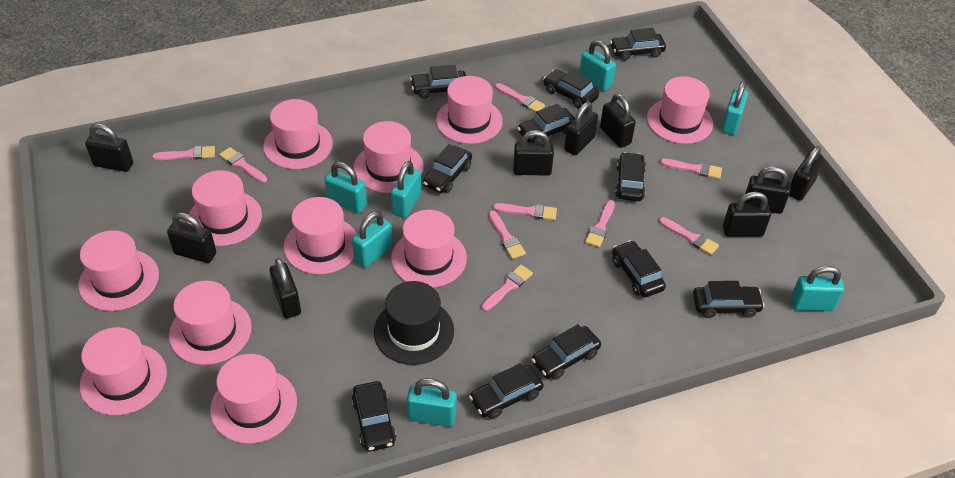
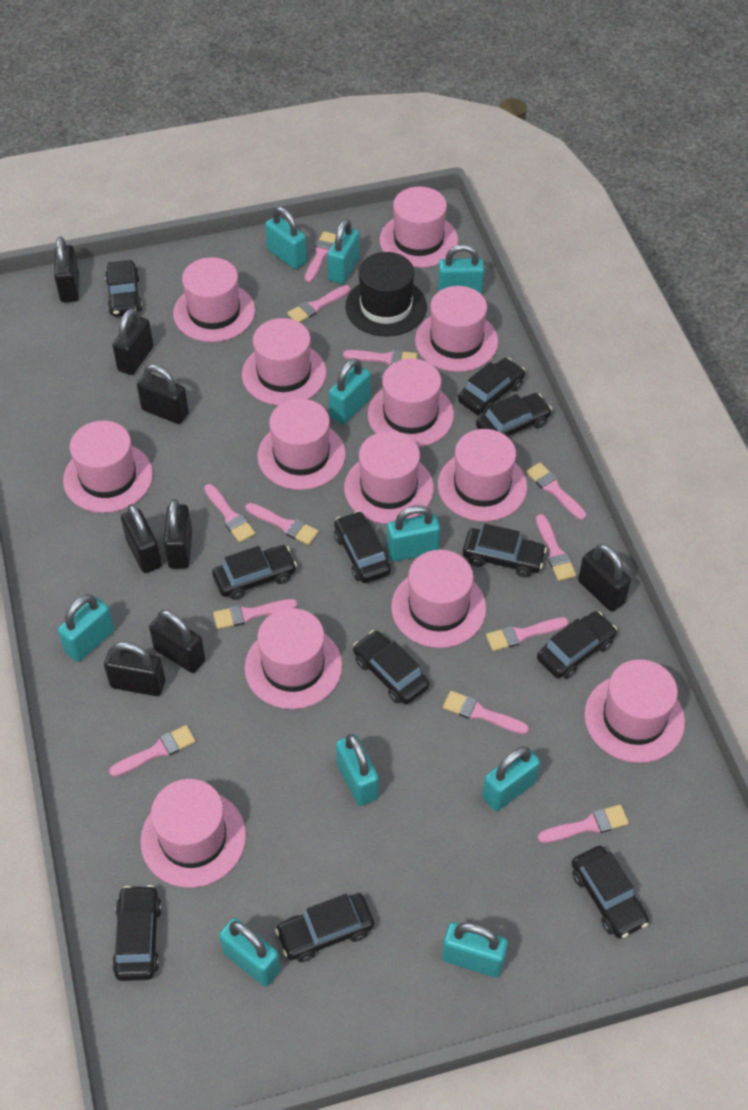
black padlock: [85,124,133,172] [167,213,216,263] [269,258,301,319] [513,130,554,176] [564,102,598,155] [600,94,636,148] [723,192,771,237] [745,166,790,214] [789,146,824,201] = 9 -> [54,237,79,303] [104,642,165,696] [112,308,154,375] [121,504,162,573] [137,364,189,424] [149,610,206,673] [164,499,192,569] [578,544,631,612] = 8
pink brush: [152,146,215,160] [219,147,267,183] [481,265,533,311] [488,211,526,259] [493,203,557,220] [495,83,545,112] [585,200,615,247] [659,217,719,255] [660,159,722,179] = 9 -> [109,725,196,777] [204,484,256,543] [213,599,298,629] [245,503,319,545] [287,285,351,322] [305,231,336,282] [343,350,417,365] [443,691,529,735] [486,617,569,651] [526,463,586,520] [536,514,576,581] [538,805,629,843] = 12
pink hat: [78,230,159,311] [80,327,167,415] [169,281,252,365] [187,170,262,246] [210,354,297,444] [263,99,333,169] [284,197,357,275] [353,121,424,193] [391,210,467,288] [436,76,503,144] [647,76,713,144] = 11 -> [63,421,153,513] [140,779,246,888] [173,257,255,342] [242,318,326,406] [244,608,342,709] [257,399,346,490] [344,431,434,524] [367,358,454,448] [379,186,458,268] [391,550,486,648] [415,286,498,372] [438,429,527,522] [584,659,685,763] = 13
turquoise padlock: [325,162,367,214] [352,211,393,268] [391,161,421,218] [407,378,457,427] [579,40,616,91] [721,81,748,135] [791,266,844,311] = 7 -> [58,594,114,662] [219,918,281,987] [265,207,307,269] [327,218,360,284] [329,358,371,424] [336,734,379,806] [387,505,440,561] [438,244,485,295] [442,922,508,977] [482,746,540,811] = 10

